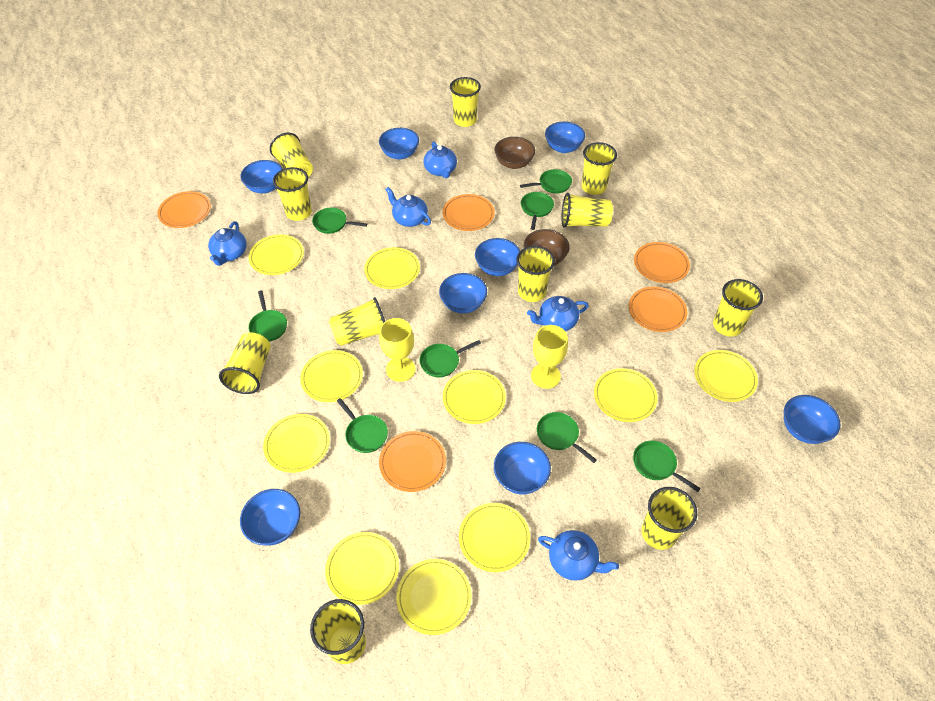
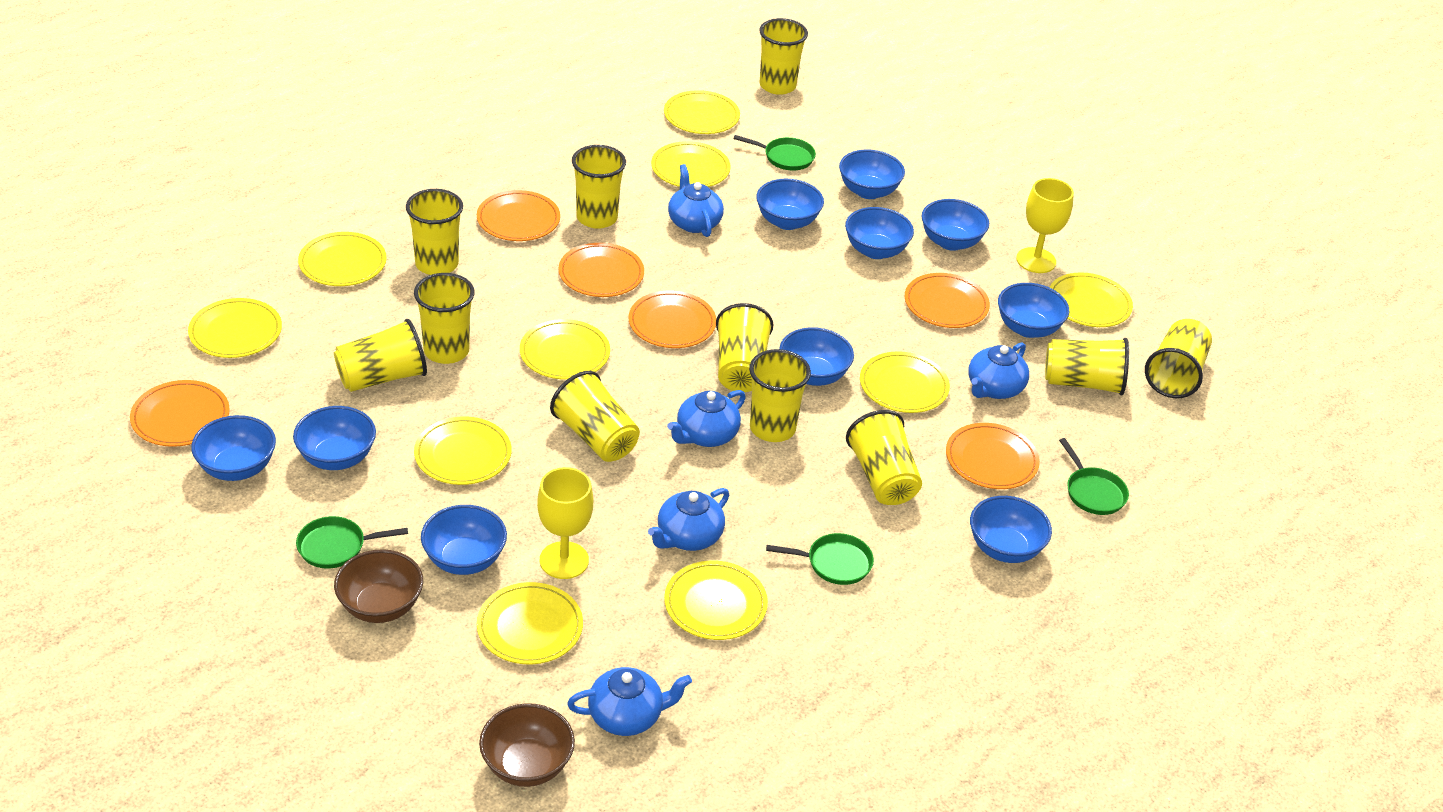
blue bowl: [240,160,282,193] [240,489,300,545] [379,128,419,160] [439,273,487,313] [475,238,520,276] [494,442,551,494] [545,122,585,153] [784,395,840,444] = 8 -> [191,415,276,481] [293,406,376,470] [421,505,507,575] [756,179,824,230] [779,327,854,386] [839,150,905,199] [845,207,914,259] [922,199,989,251] [970,496,1052,563] [998,283,1069,338] = 10
green pan: [249,290,287,341] [312,208,367,234] [337,398,388,453] [419,340,481,377] [520,169,572,193] [521,192,554,230] [537,412,597,463] [633,441,701,492] = 8 -> [296,516,408,569] [734,135,816,171] [766,533,874,585] [1059,438,1129,515] = 4
orange plate: [157,191,211,228] [379,431,446,492] [443,194,495,231] [629,286,687,332] [634,242,690,283] = 5 -> [130,380,230,447] [477,190,560,241] [558,243,644,297] [629,291,716,348] [905,273,990,328] [946,423,1040,489] = 6

